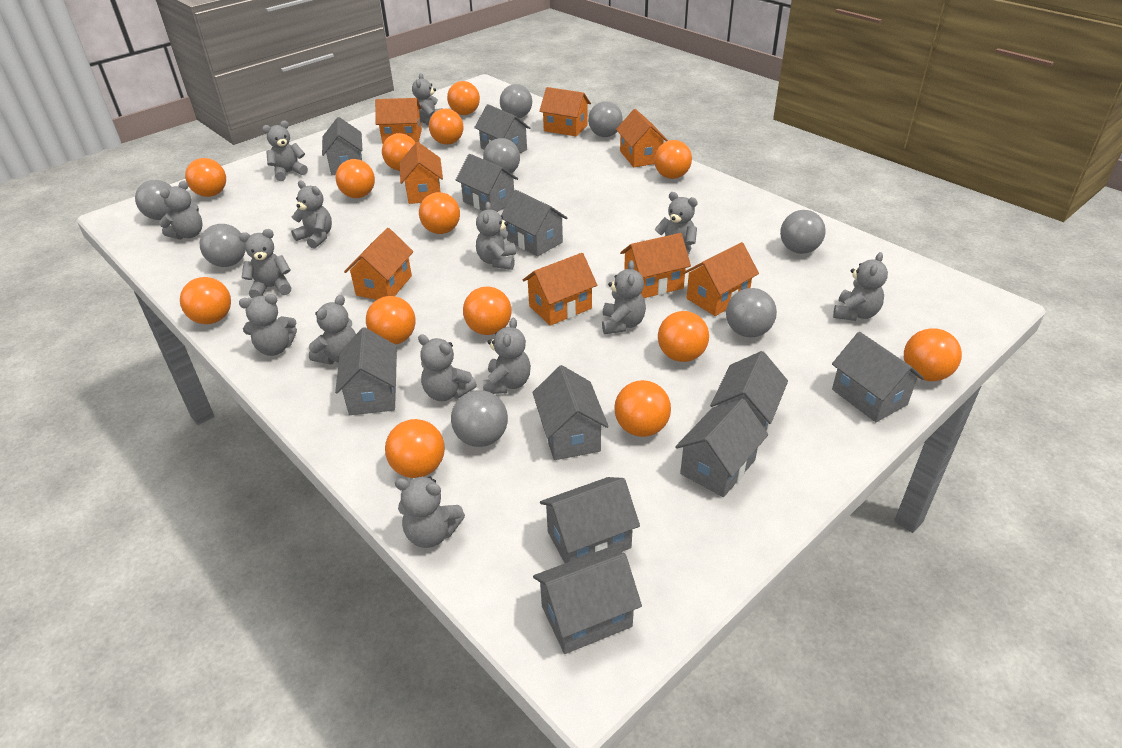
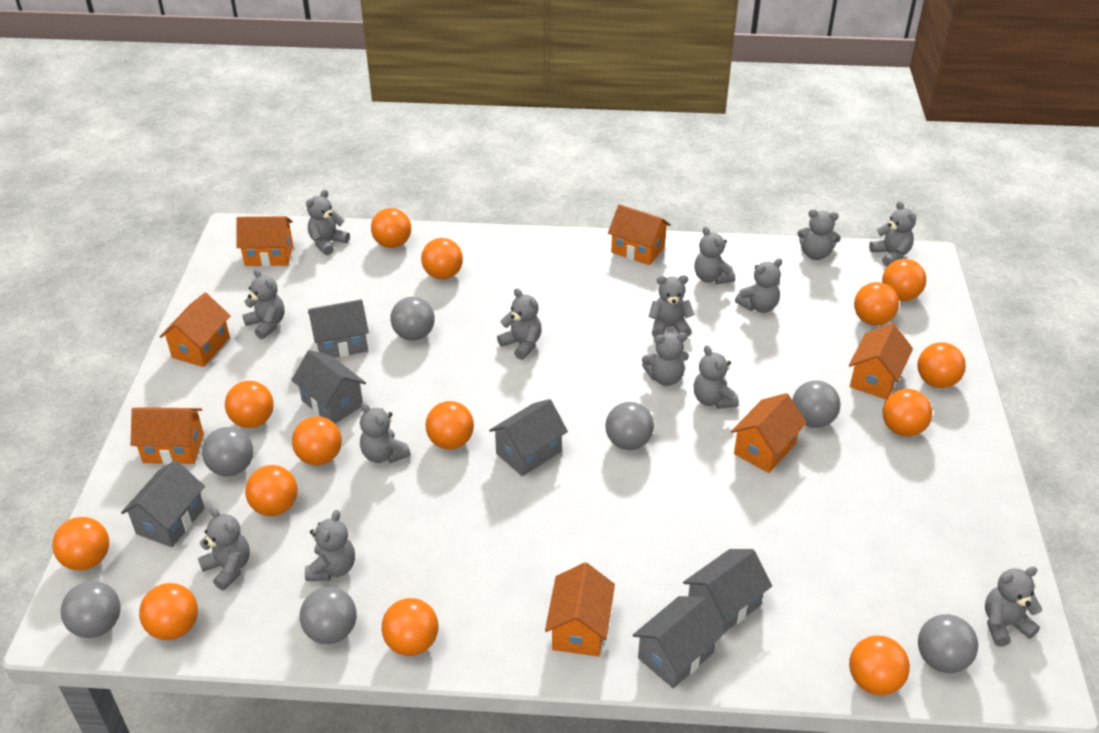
grey ball: [135,180,172,220] [200,224,246,267] [451,390,508,447] [483,138,520,174] [500,84,532,118] [588,101,622,137] [726,288,777,337] [780,210,826,254] = 8 -> [61,581,121,638] [202,427,253,476] [300,587,357,644] [390,297,435,341] [605,402,654,450] [792,380,841,428] [918,614,978,673] = 7
grey house: [322,117,363,175] [335,327,397,415] [456,154,518,212] [474,104,530,153] [501,190,567,256] [532,365,609,460] [533,548,642,654] [540,477,640,563] [675,399,768,497] [710,351,788,445] [832,332,924,422] = 11 -> [121,460,205,547] [291,350,366,424] [308,299,369,358] [489,399,568,476] [633,596,725,689] [683,549,772,633] = 6
orange house: [344,228,414,300] [375,98,422,144] [400,142,443,204] [523,253,597,326] [539,87,591,137] [616,109,668,167] [620,233,691,298] [683,242,759,316] = 8 -> [131,407,204,464] [160,293,231,367] [236,216,293,266] [545,563,615,657] [608,204,671,265] [731,393,807,473] [849,323,913,399] = 7

